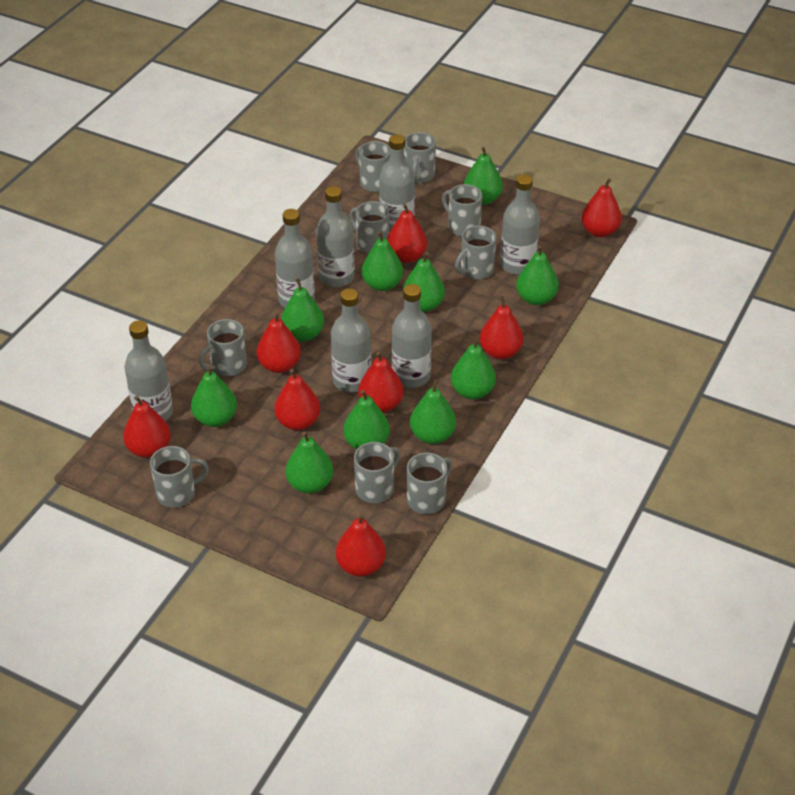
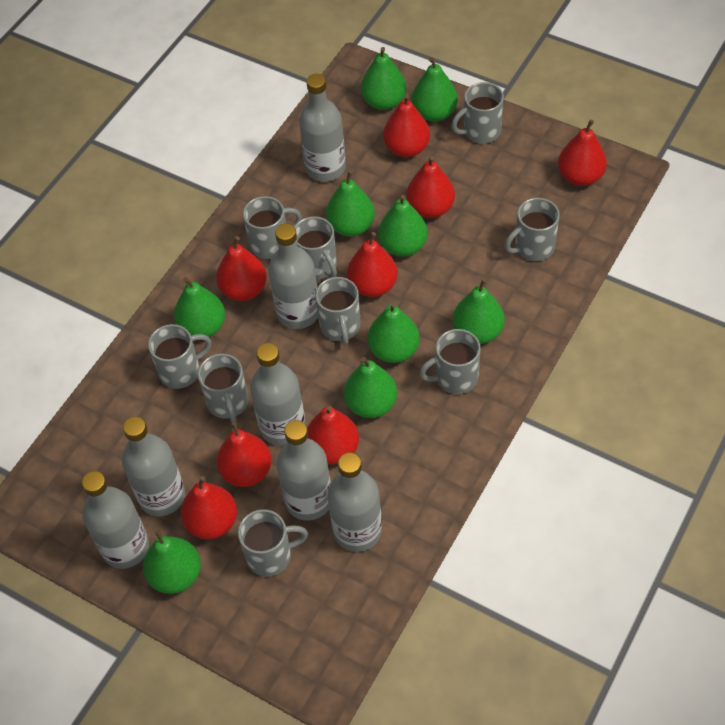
green pear: [191,365,237,427] [281,278,324,342] [286,431,333,494] [343,390,390,449] [362,231,403,291] [403,252,445,312] [410,379,456,444] [451,335,496,399] [464,146,503,205] [516,245,558,305] = 10 -> [143,530,201,594] [174,277,225,337] [326,171,375,236] [344,357,397,418] [361,47,406,110] [368,303,420,363] [378,195,428,257] [412,57,458,122] [453,279,505,344] = 9

